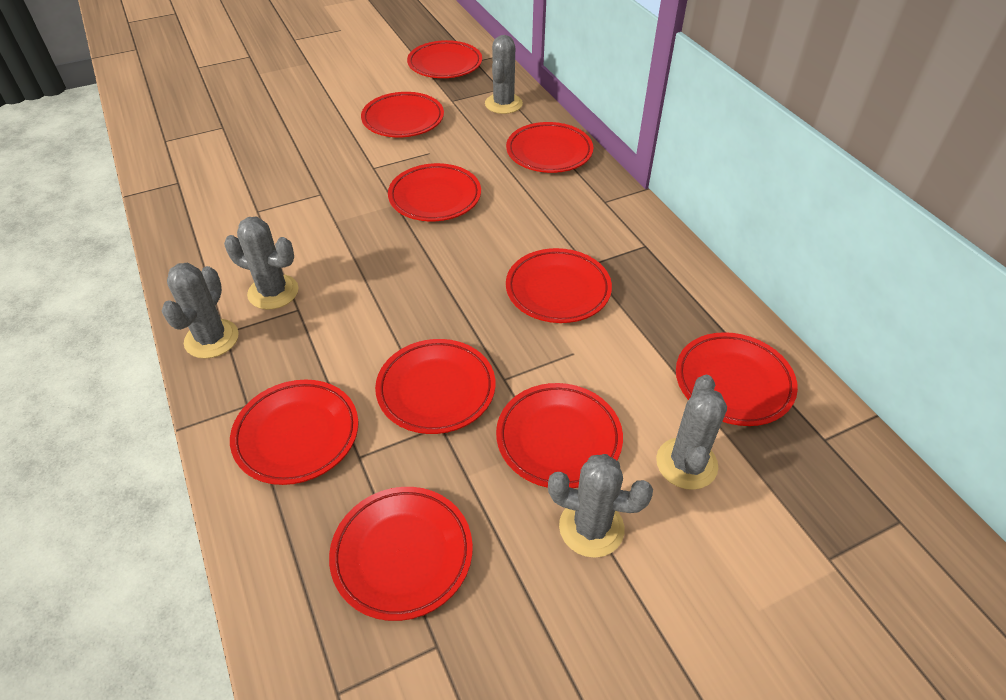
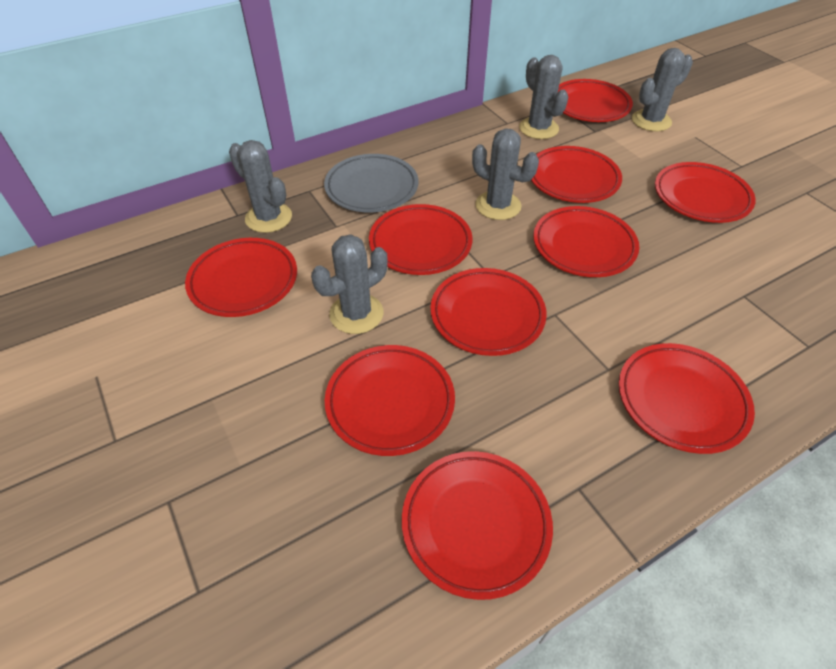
grey plate: none = 0 -> [324,154,419,212] = 1

